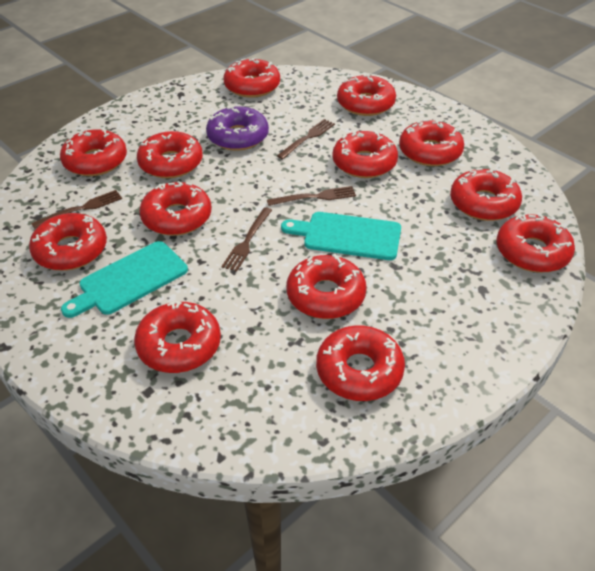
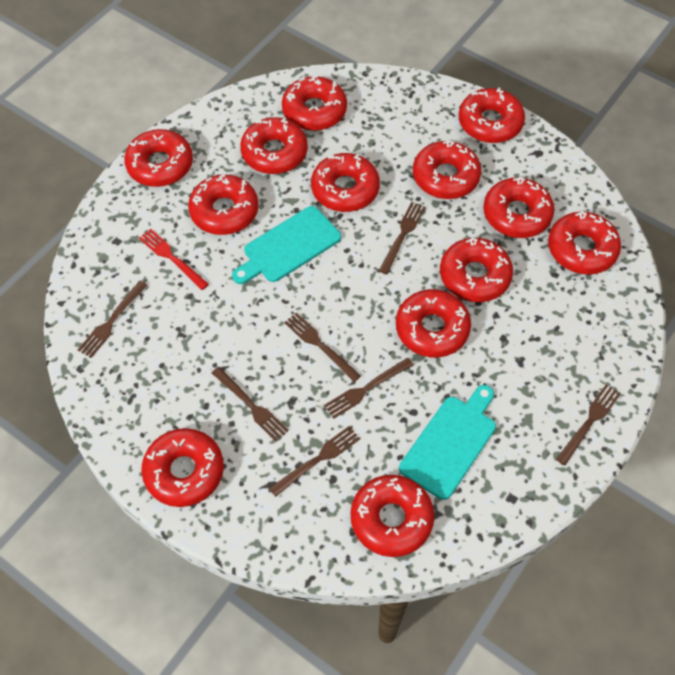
brown fork: [31,190,122,229] [221,207,272,272] [267,186,356,206] [277,119,335,159] = 4 -> [78,281,147,358] [212,367,289,442] [269,426,360,497] [284,312,361,382] [324,358,414,419] [379,202,426,274] [556,384,621,465] = 7
purple donut: [206,106,269,151] = 1 -> none = 0
red fork: none = 0 -> [139,229,209,290] = 1

